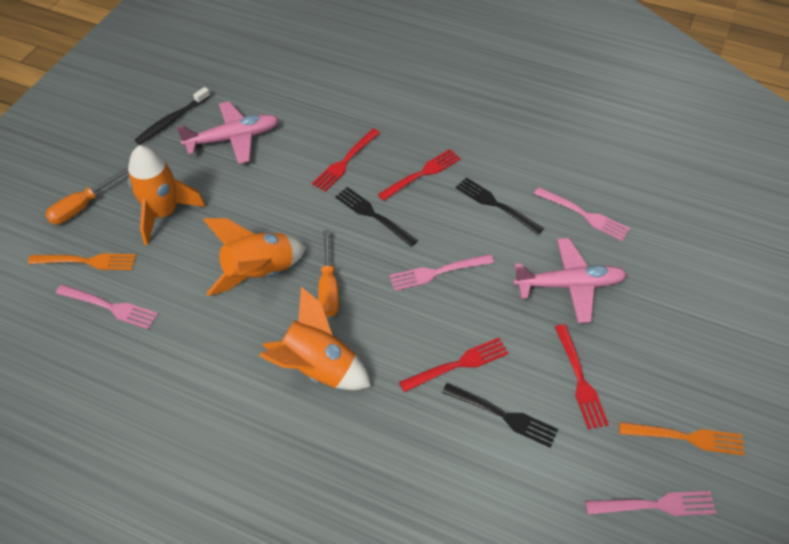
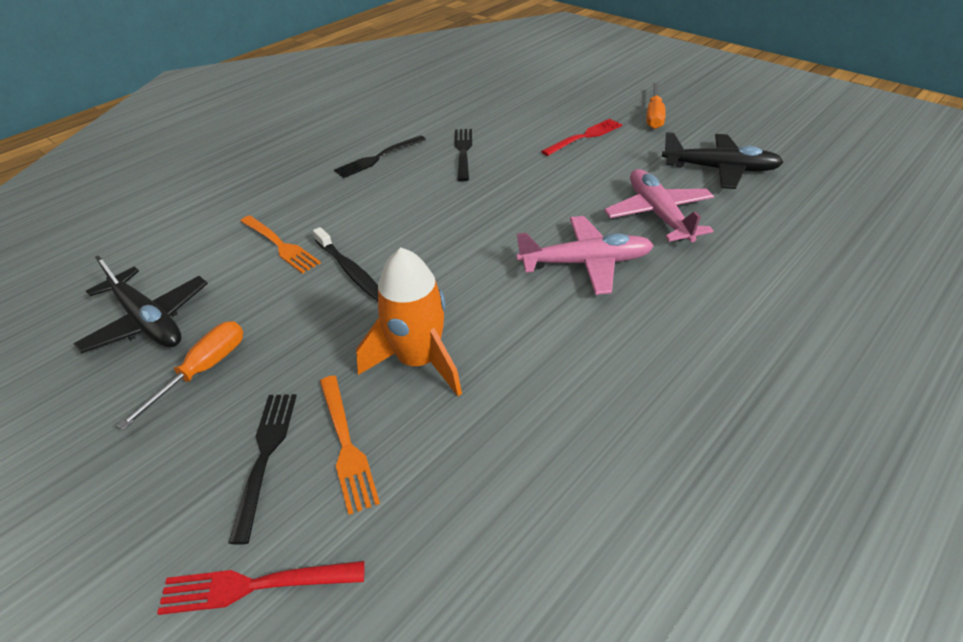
black plane: none = 0 -> [74,256,208,354] [662,132,784,189] = 2
orange rocket: [128,145,206,245] [203,218,306,296] [259,287,371,390] = 3 -> [356,248,462,396] = 1
pink fork: [56,284,158,329] [389,254,494,291] [534,187,630,241] [585,491,716,516] = 4 -> none = 0
red fork: [312,129,380,192] [378,149,461,201] [399,338,509,392] [555,324,609,429] = 4 -> [157,561,365,615] [541,119,622,156] = 2

